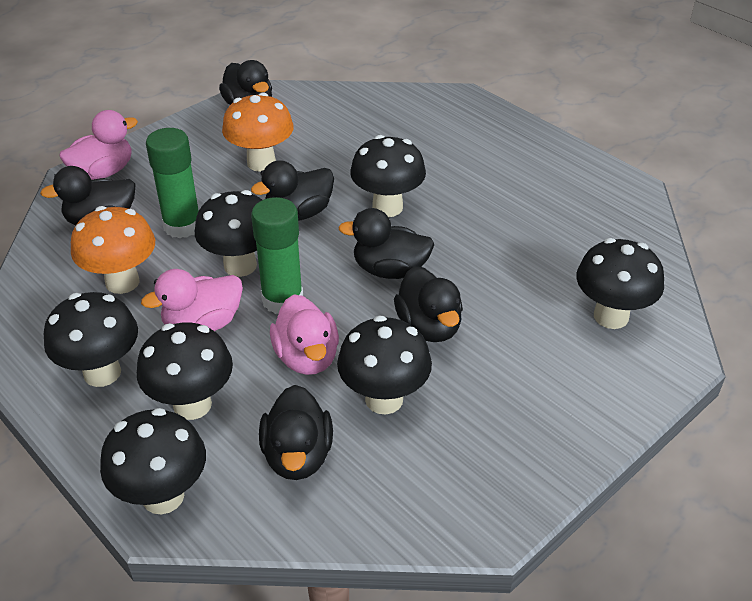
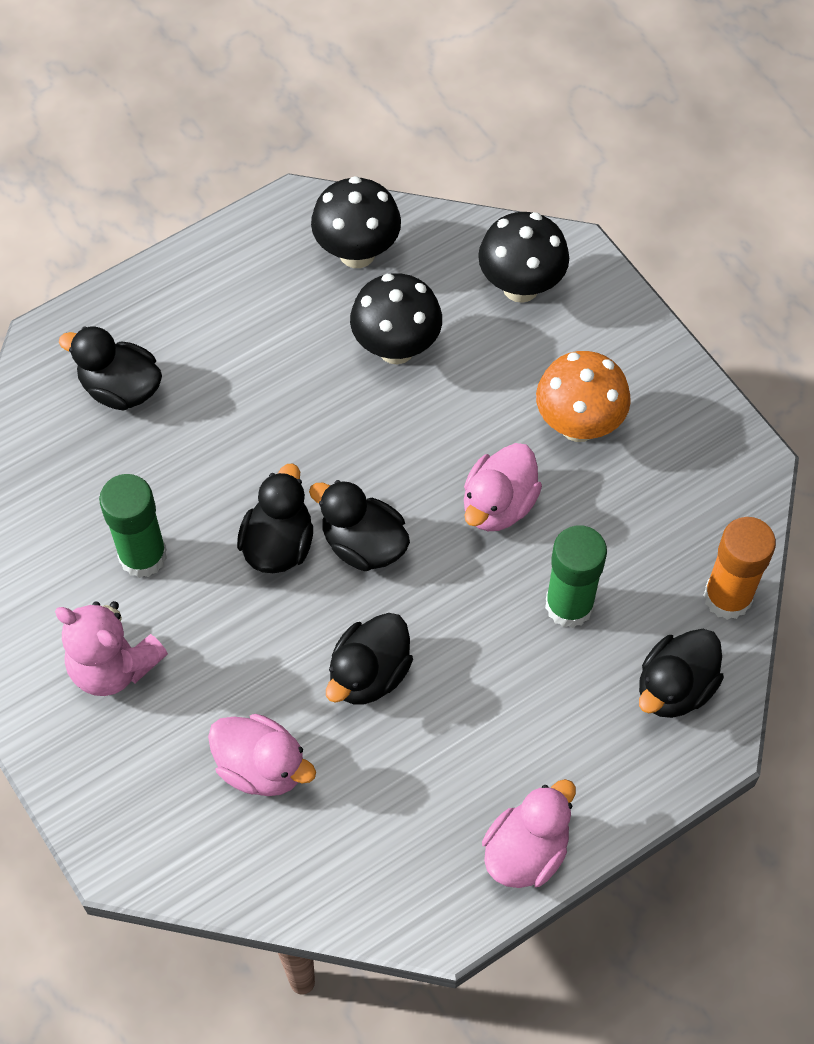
black duck: [40,166,136,226] [219,60,272,105] [251,160,334,221] [259,385,333,480] [338,208,434,279] [394,266,463,342] = 6 -> [59,326,162,411] [237,463,313,573] [309,480,410,571] [326,613,413,704] [639,629,724,718] = 5
black mushroom: [44,292,138,387] [100,408,206,515] [137,323,233,420] [195,190,262,277] [337,315,432,415] [350,135,426,217] [576,238,664,329] = 7 -> [311,176,401,268] [350,273,442,365] [478,212,569,303] = 3
orange glue stick: none = 0 -> [704,517,776,620] = 1
orange mushroom: [71,206,155,294] [222,93,294,172] = 2 -> [536,351,631,442] = 1
pink teddy bear: none = 0 -> [55,601,168,696] = 1

